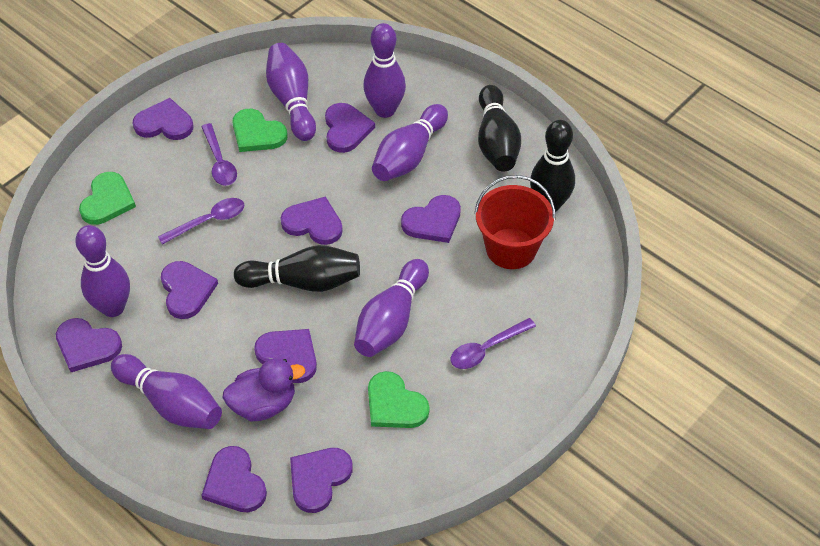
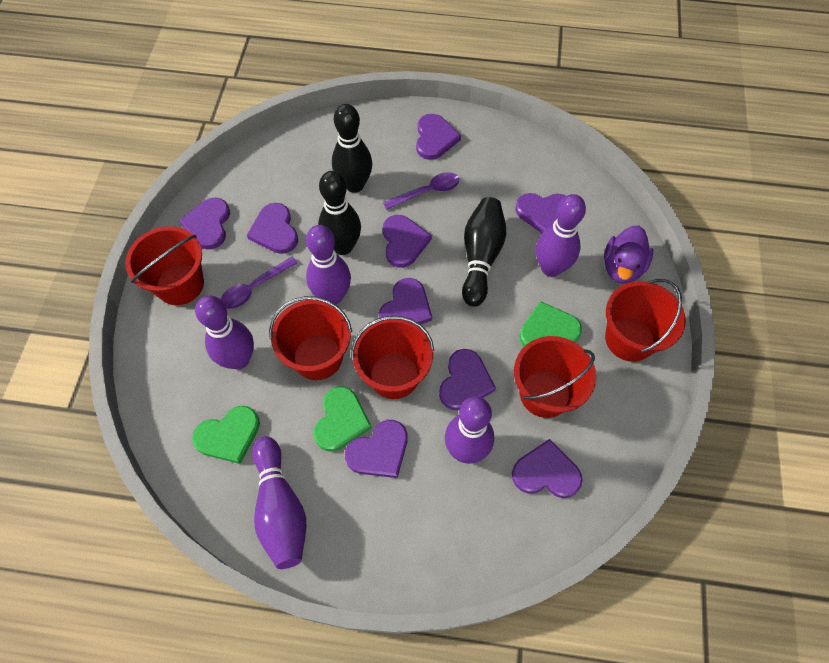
purple bowling pin: [75,225,130,317] [111,354,222,429] [266,43,316,141] [354,259,429,357] [363,23,406,118] [372,104,448,181] = 6 -> [195,295,254,370] [252,436,306,569] [306,225,351,305] [445,397,494,464] [536,194,586,277] = 5
purple spoon: [158,198,244,245] [201,123,237,186] [451,318,536,369] = 3 -> [221,257,298,309] [383,172,459,210] = 2
red bucket: [474,175,555,269] = 1 -> [125,226,204,305] [269,296,352,380] [351,316,434,399] [514,336,596,418] [605,279,686,362] = 5

